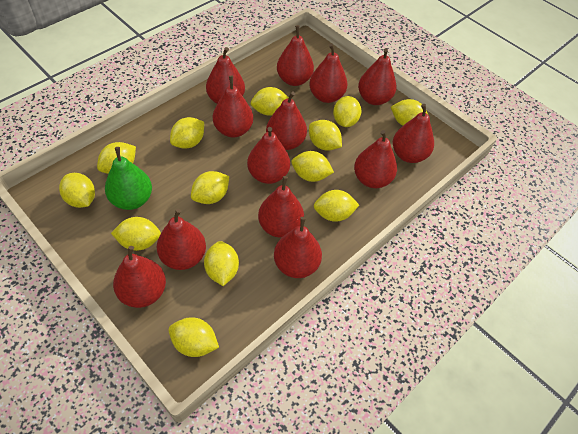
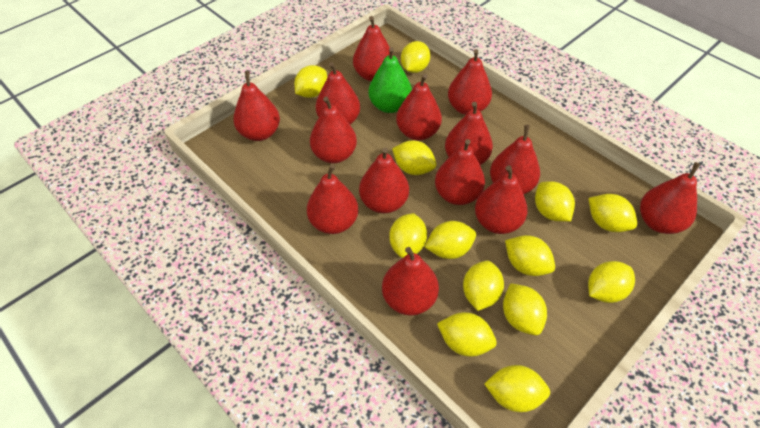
red pear: [113,246,166,308] [157,209,206,270] [206,47,245,104] [213,76,253,138] [247,127,290,184] [258,176,304,238] [266,91,307,150] [274,217,322,278] [277,25,314,86] [309,44,348,103] [354,130,397,188] [358,48,397,105] [393,104,434,163] = 13 -> [233,71,280,141] [307,164,358,234] [310,97,357,163] [316,62,360,125] [353,16,393,81] [359,148,409,213] [382,247,439,315] [396,74,442,141] [435,139,485,205] [445,102,493,165] [448,49,492,115] [475,165,528,234] [490,125,540,194] [640,162,700,234] = 14

